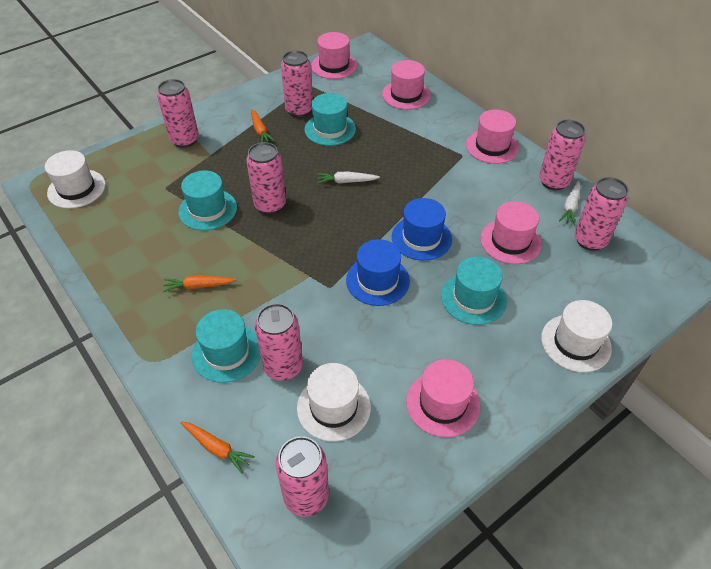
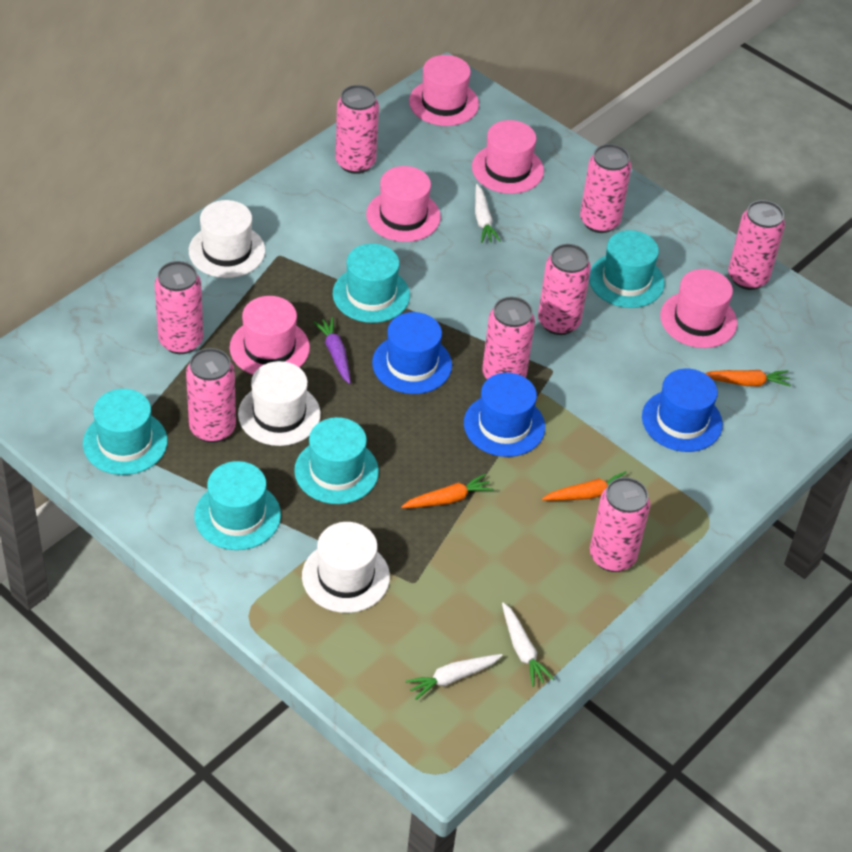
blue hat: [346,239,410,306] [392,198,452,261] = 2 -> [372,312,452,394] [464,373,545,457] [642,369,723,452] = 3
pink can: [157,79,199,148] [246,142,286,214] [255,303,303,381] [276,436,329,517] [281,50,313,117] [539,120,586,190] [575,177,628,251] = 7 -> [155,261,203,354] [186,348,236,443] [335,85,379,174] [482,297,535,379] [538,244,591,335] [580,144,631,233] [590,477,650,572] [728,200,785,290] = 8
purple carrot: none = 0 -> [313,317,351,384] = 1
turquoise hat: [178,170,237,231] [192,309,261,383] [305,93,356,146] [441,257,507,325] = 4 -> [83,389,168,475] [194,461,281,550] [294,417,379,504] [333,243,410,323] [589,230,665,308] = 5
white carrot: [317,171,380,184] [559,181,581,225] = 2 -> [406,654,503,700] [475,184,501,243] [502,602,554,687] = 3

